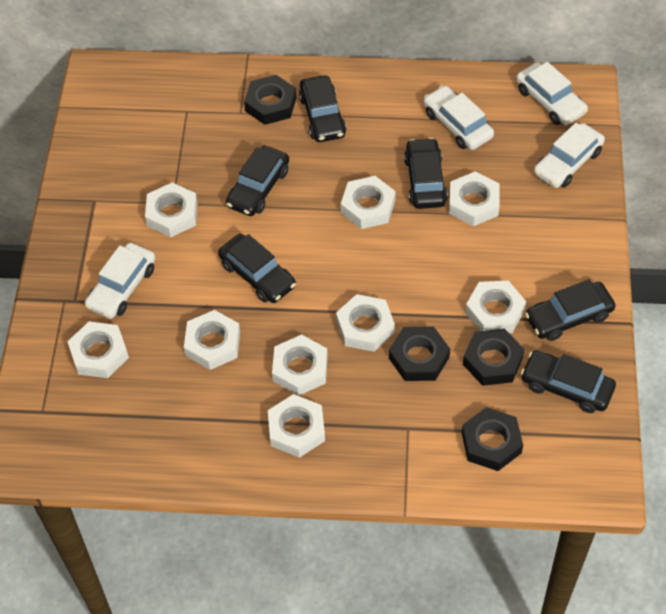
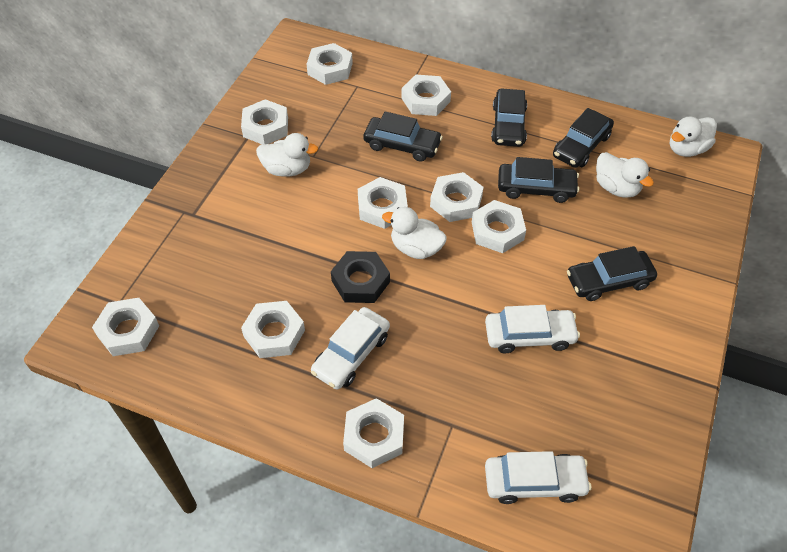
black car: [218,234,296,303] [226,146,289,216] [299,75,346,142] [404,138,448,209] [521,351,616,413] [525,279,616,341] = 6 -> [363,111,443,162] [491,88,527,147] [498,157,579,203] [553,108,614,168] [567,246,657,301] = 5
black nut: [244,75,297,125] [389,326,450,381] [462,407,523,471] [463,328,525,386] = 4 -> [331,251,390,303] = 1
white car: [85,243,155,319] [424,86,494,150] [516,62,588,126] [534,123,605,188] = 4 -> [311,307,390,390] [485,305,580,353] [485,451,592,504] = 3
white duck: none = 0 -> [256,133,318,177] [382,207,447,259] [596,152,654,198] [670,117,716,157] = 4

